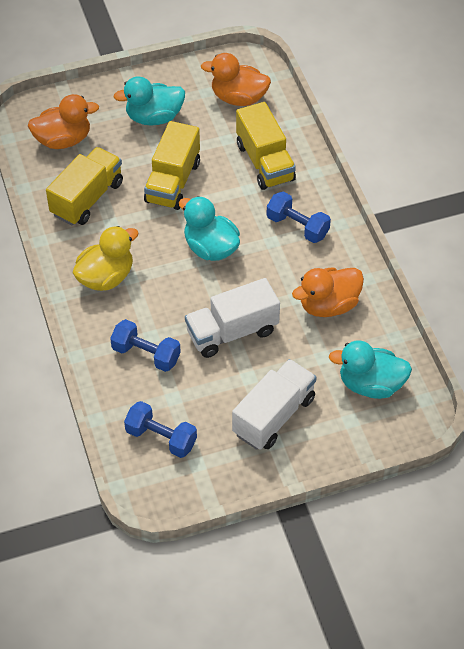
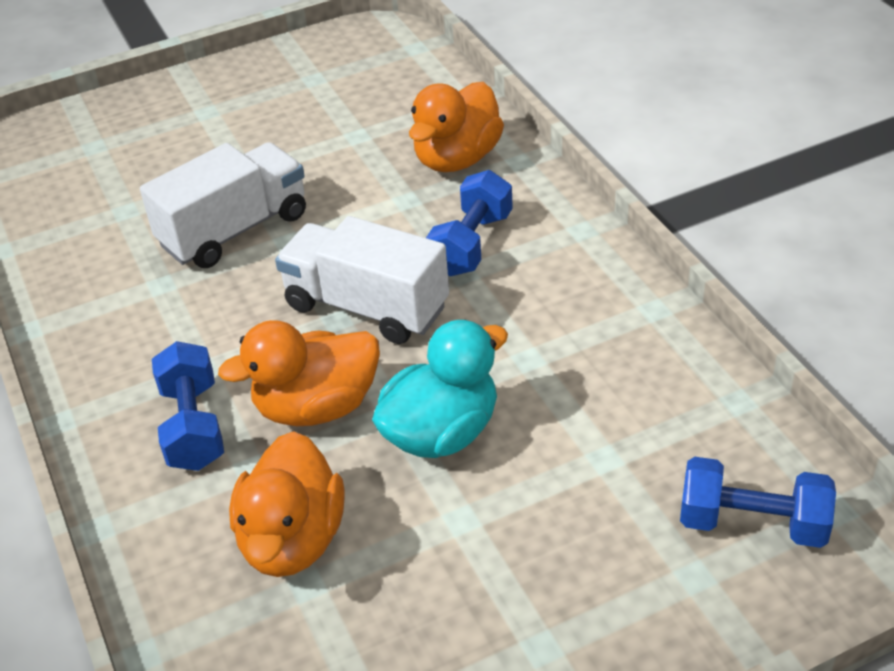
turquoise duck: [114,76,185,126] [179,196,240,261] [329,340,412,399] = 3 -> [372,320,508,458] = 1
yellow duck: [73,226,139,291] = 1 -> none = 0
yellow truck: [46,147,123,225] [144,121,200,210] [236,102,296,190] = 3 -> none = 0

